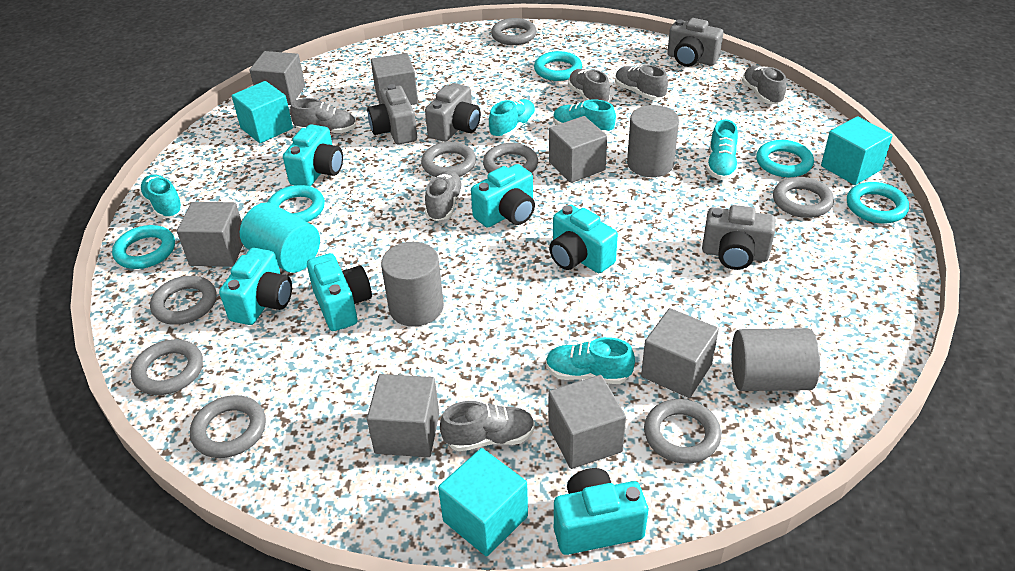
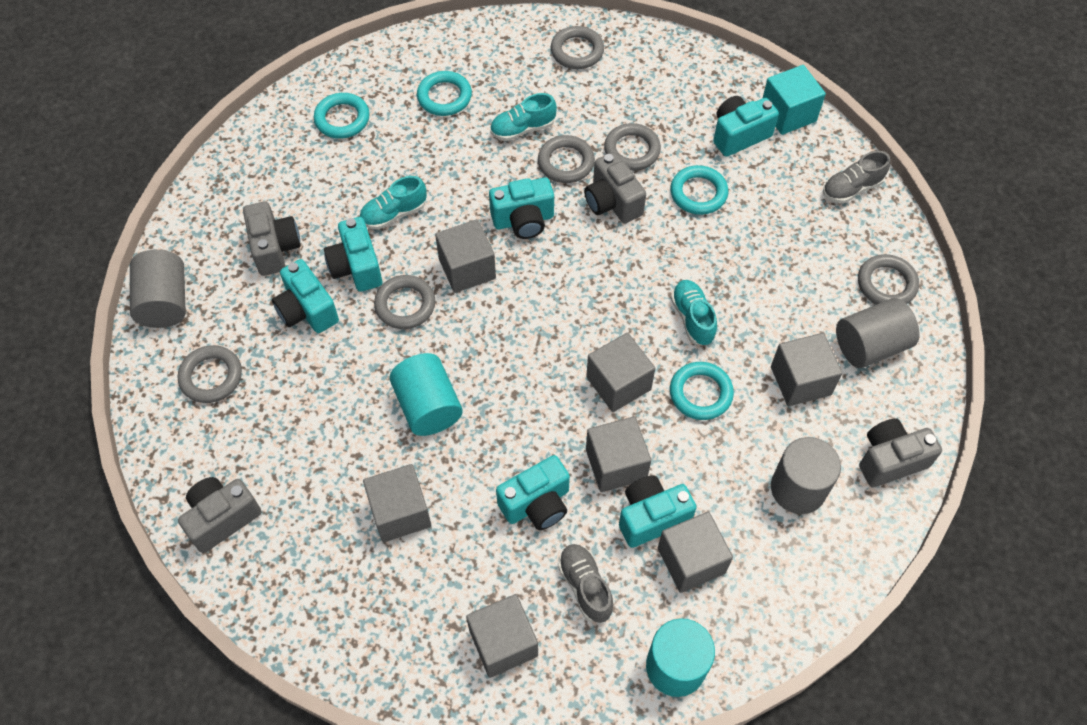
grey ring: [131,339,203,395] [150,276,217,325] [190,395,266,458] [421,142,476,177] [483,143,538,173] [491,18,537,45] [644,399,721,464] [773,177,834,218] = 8 -> [178,345,242,403] [374,275,436,329] [538,135,595,183] [551,26,604,69] [604,123,661,171] [858,254,919,304] = 6
grey shoe: [290,98,356,134] [425,171,464,221] [440,401,535,451] [568,69,610,102] [615,65,668,100] [742,65,787,104] = 6 -> [558,544,614,623] [823,151,890,203] = 2
turquoise cube: [232,81,293,143] [438,448,528,556] [821,116,893,185] = 3 -> [763,65,826,135] = 1
turquoise cylinder: [240,202,320,273] = 1 -> [389,353,463,436] [646,618,715,697] = 2
turquoise ring: [112,225,175,269] [267,185,325,222] [534,51,582,81] [756,140,814,177] [847,182,909,224] = 5 -> [314,93,370,139] [417,71,472,116] [670,165,728,215] [670,362,734,420] = 4
turquoise shoe: [139,175,184,219] [489,99,536,138] [546,337,635,384] [553,99,616,134] [707,119,738,180] = 5 -> [359,176,427,230] [490,93,557,141] [671,280,717,345] = 3

